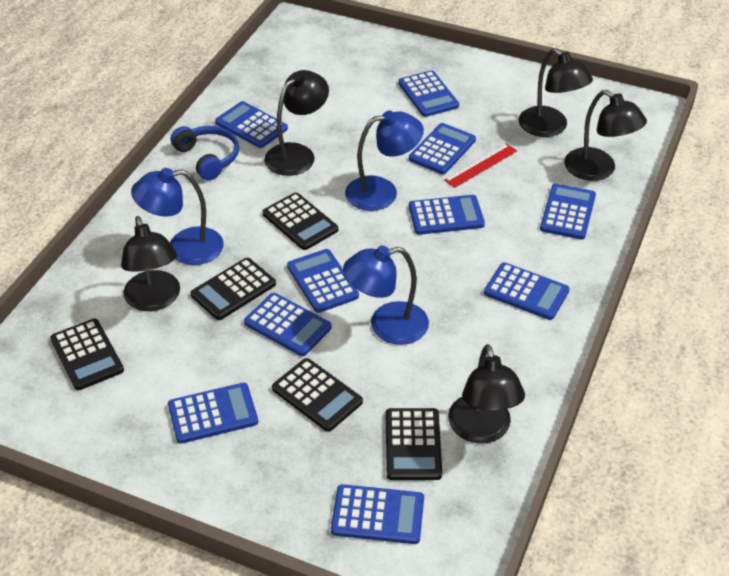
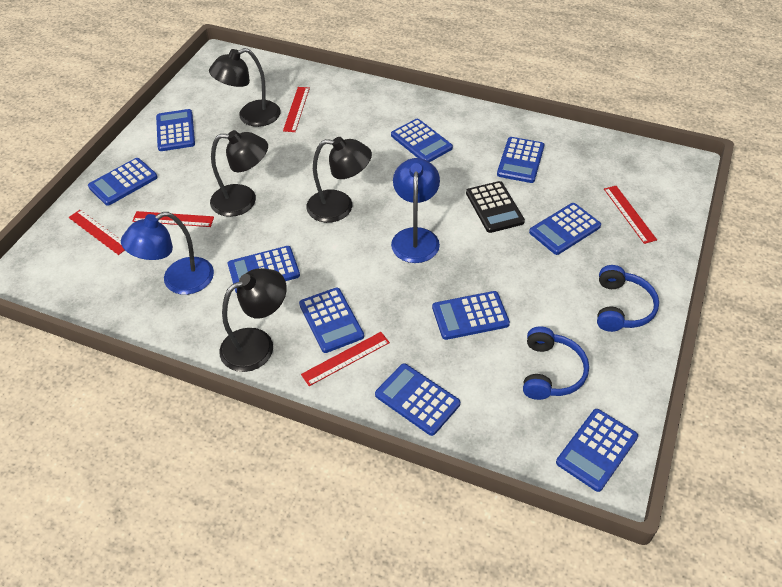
black calculator: [50,319,124,390] [191,258,276,320] [263,192,338,250] [272,358,363,432] [386,408,442,480] = 5 -> [466,181,525,233] = 1
black lamp: [121,216,180,311] [264,70,329,176] [448,344,525,443] [519,48,593,137] [564,90,647,181] = 5 -> [209,48,281,127] [210,130,268,217] [219,268,287,372] [306,137,372,223] = 4
blue headphones: [171,126,239,180] = 1 -> [523,326,589,400] [597,265,659,332] = 2
blue lamp: [131,168,223,265] [343,246,429,345] [345,111,424,211] = 3 -> [121,212,214,295] [391,158,440,263] = 2
red ruler: [444,143,517,188] = 1 -> [69,210,125,255] [132,211,214,227] [283,87,310,132] [301,332,390,386] [604,186,657,244] = 5

